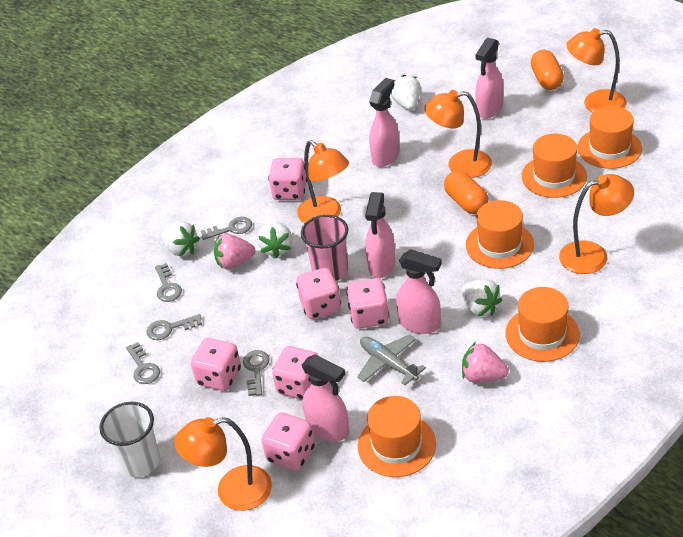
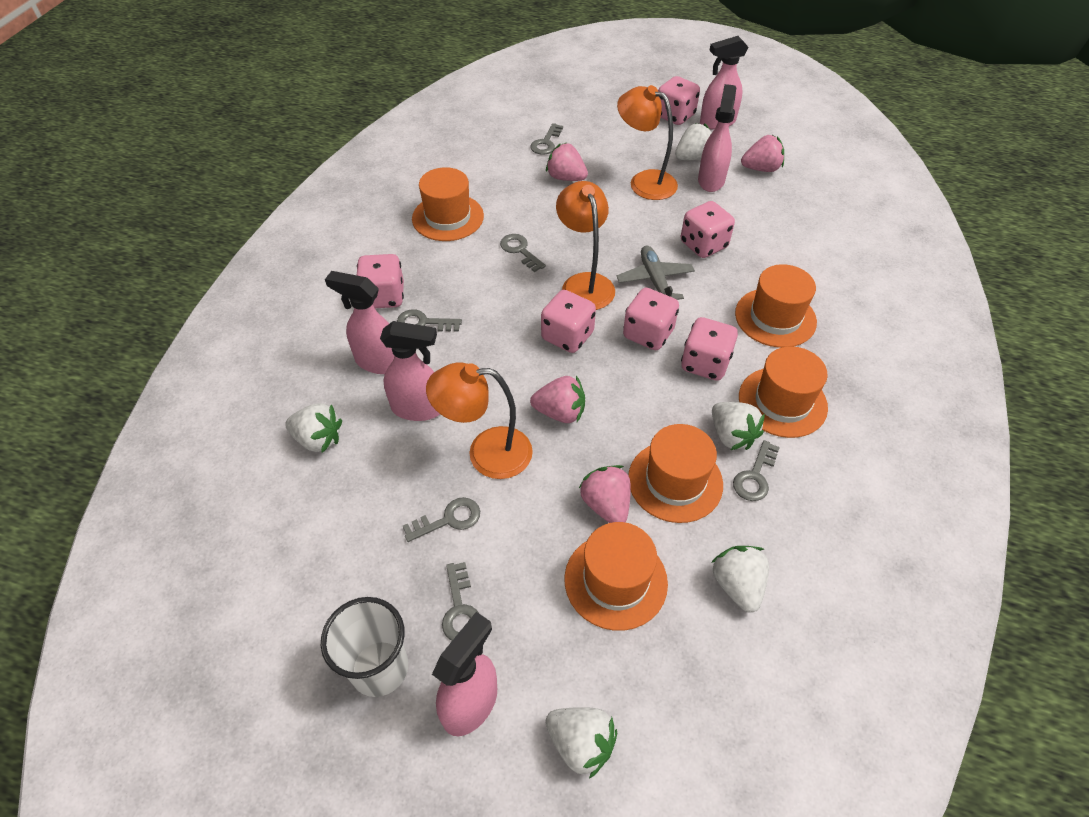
grey key: [126,342,160,384] [146,314,202,340] [155,263,182,302] [201,217,252,240] [243,350,270,396] = 5 -> [397,309,462,332] [403,497,480,542] [442,562,479,641] [500,234,546,272] [530,123,563,155] [733,440,780,501] = 6
orange capsule: [444,171,489,214] [531,50,564,90] = 2 -> none = 0
orange lamp: [174,417,272,511] [297,140,349,223] [424,90,492,178] [559,174,634,274] [566,28,627,113] = 5 -> [426,362,533,479] [556,181,615,310] [617,85,678,200] = 3
pink cup: [301,215,348,281] = 1 -> none = 0
pink strawberry: [214,234,255,269] [462,342,509,383] = 2 -> [530,376,585,423] [546,143,588,181] [579,465,631,523] [741,135,784,172] = 4
white strawberry: [162,222,200,257] [257,222,292,258] [391,75,421,110] [461,279,503,316] = 4 -> [285,403,342,453] [545,707,617,779] [675,123,712,160] [711,546,769,613] [712,402,765,450] = 5

